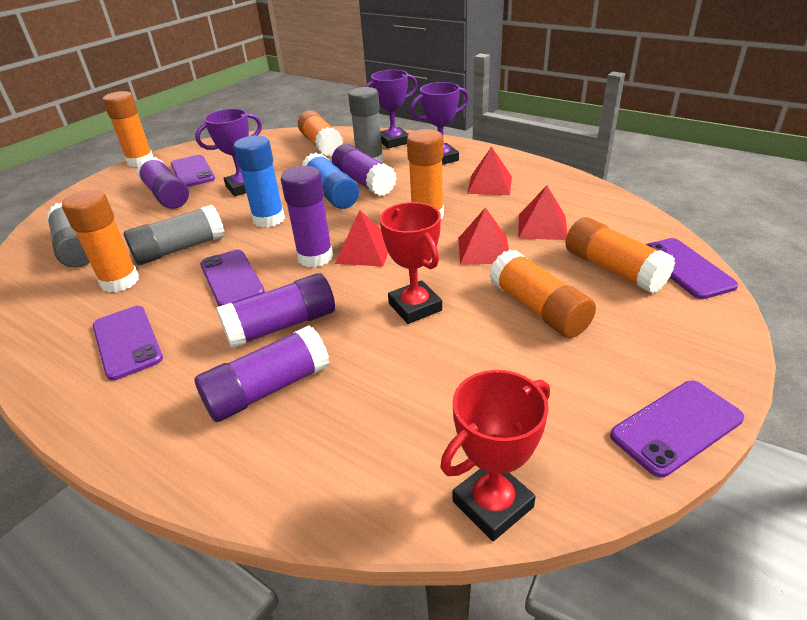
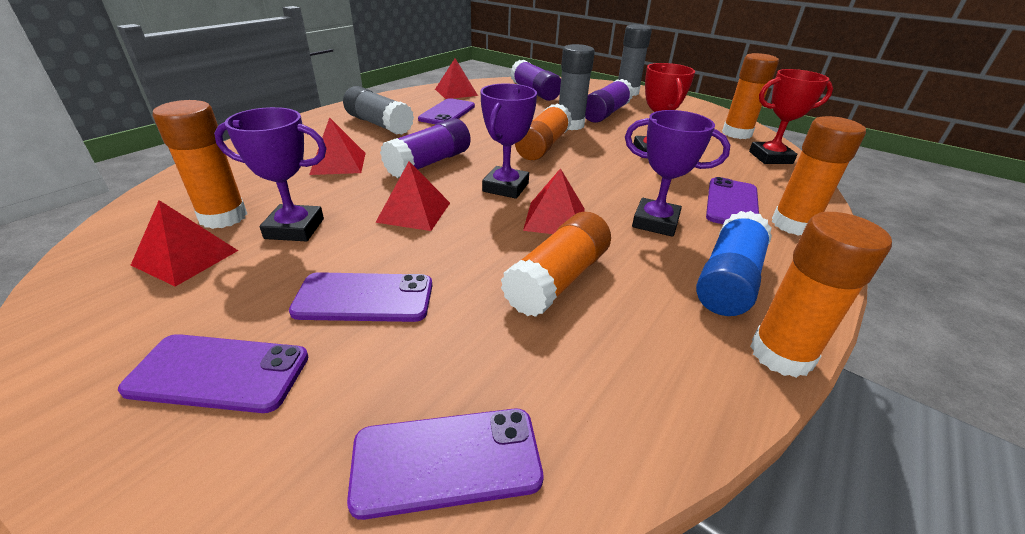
blue glue stick: [234,136,285,228] [302,153,359,209] = 2 -> [696,211,772,316] = 1
purple glue stick: [136,156,189,209] [195,325,330,422] [216,273,335,348] [281,166,333,267] [332,144,397,196] = 5 -> [380,118,471,178] [510,60,561,101] [585,79,634,123] = 3
red pyramid: [335,210,388,267] [458,207,509,265] [467,146,512,195] [518,185,567,240] = 4 -> [131,200,239,287] [309,117,366,175] [375,161,450,231] [435,58,478,99] [523,168,585,234] = 5

